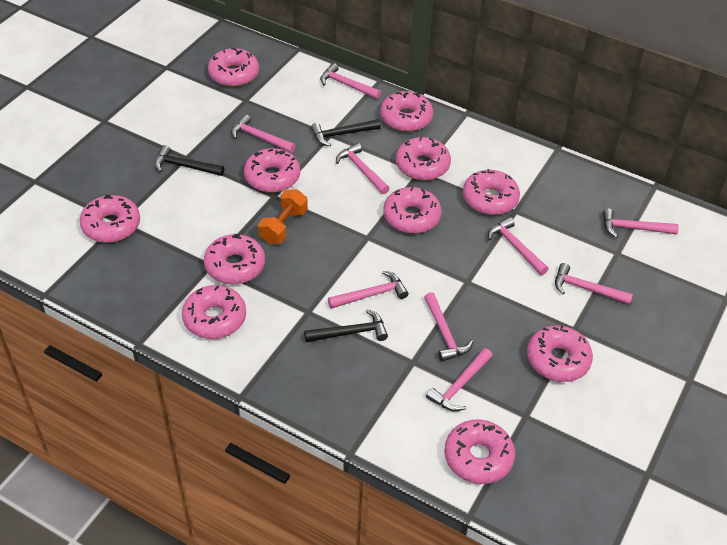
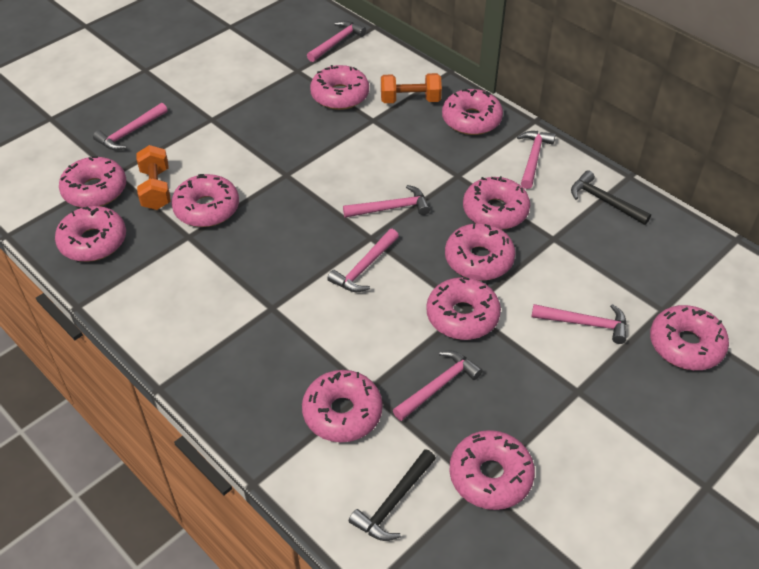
black hammer: [154,145,224,176] [304,309,388,342] [311,119,381,146] = 3 -> [349,449,436,541] [571,170,651,225] = 2
orange dumbbell: [258,189,308,244] = 1 -> [136,145,171,210] [381,73,442,103] = 2
pink hammer: [231,114,296,153] [320,63,381,99] [328,271,408,309] [336,143,390,194] [424,292,473,362] [426,348,492,412] [488,217,548,275] [555,263,633,305] [603,209,679,238] = 9 -> [93,103,168,150] [307,21,366,62] [327,229,399,292] [343,185,430,218] [393,351,483,421] [517,131,556,189] [531,304,627,344] = 7

